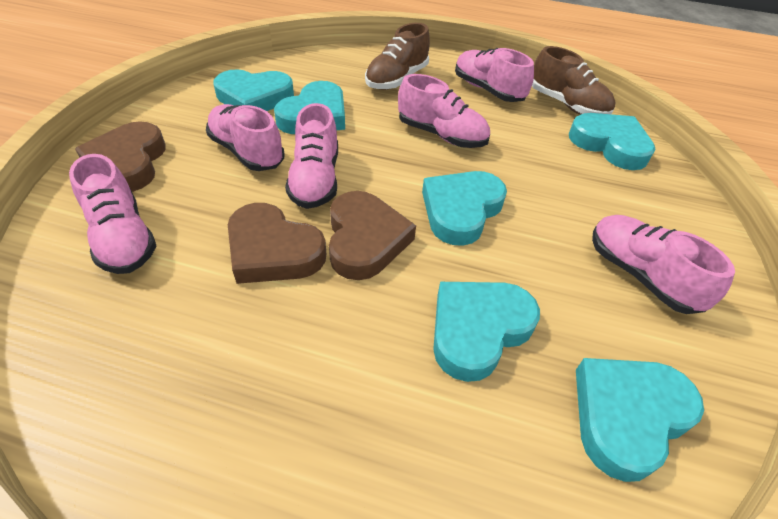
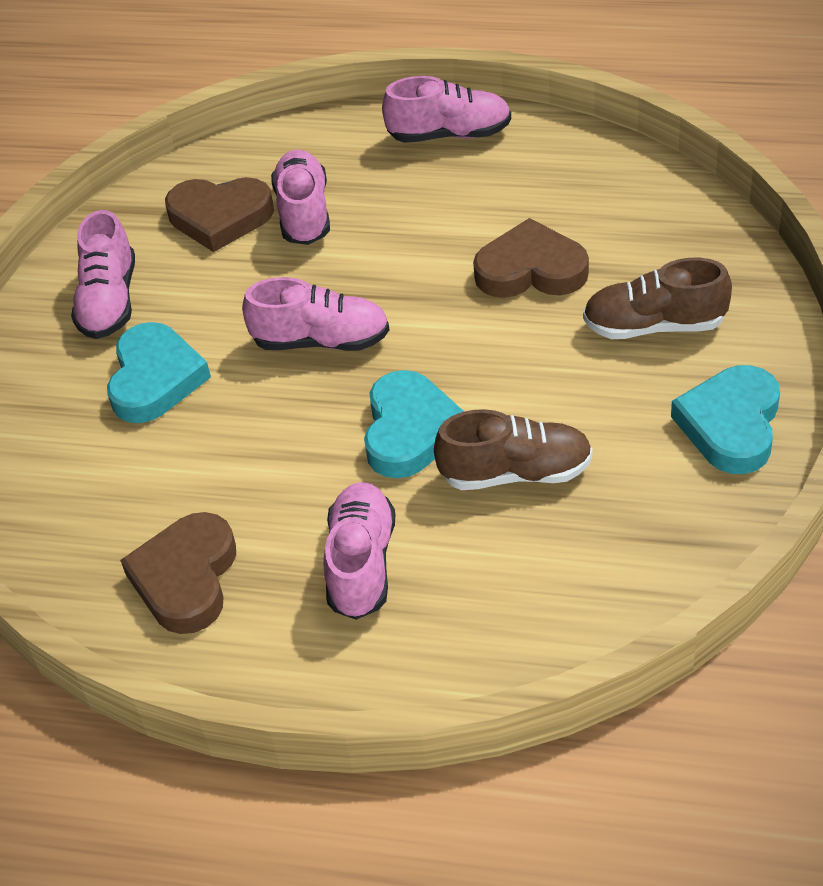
pink shoe: [69,154,156,274] [206,104,284,171] [285,103,338,209] [398,74,490,148] [455,48,534,102] [592,215,735,314] = 6 -> [71,210,135,339] [242,277,389,351] [271,150,330,245] [323,482,395,620] [382,76,511,143] = 5
turquoise heart: [213,69,294,111] [274,81,345,134] [422,171,507,246] [433,282,540,382] [569,113,655,170] [576,358,704,482] = 6 -> [107,322,211,423] [364,370,464,478] [671,365,780,474] = 3

